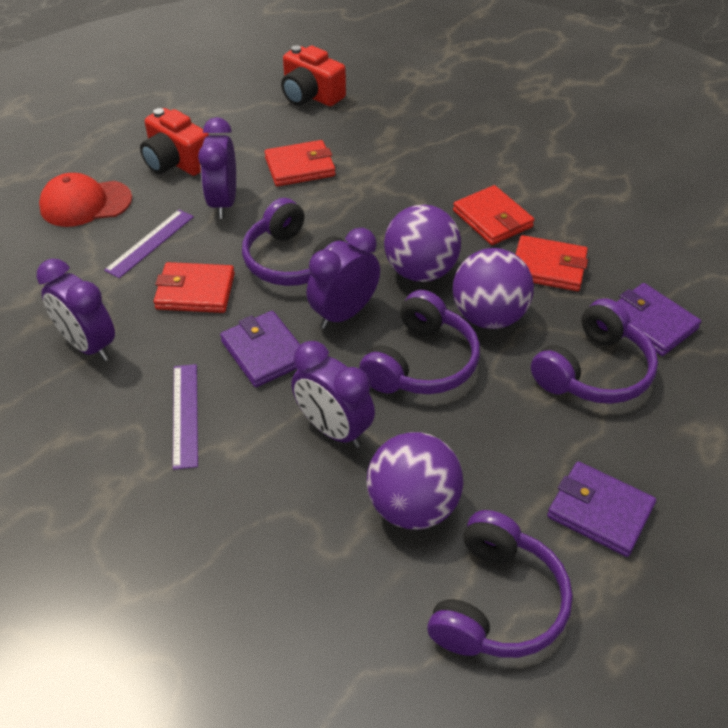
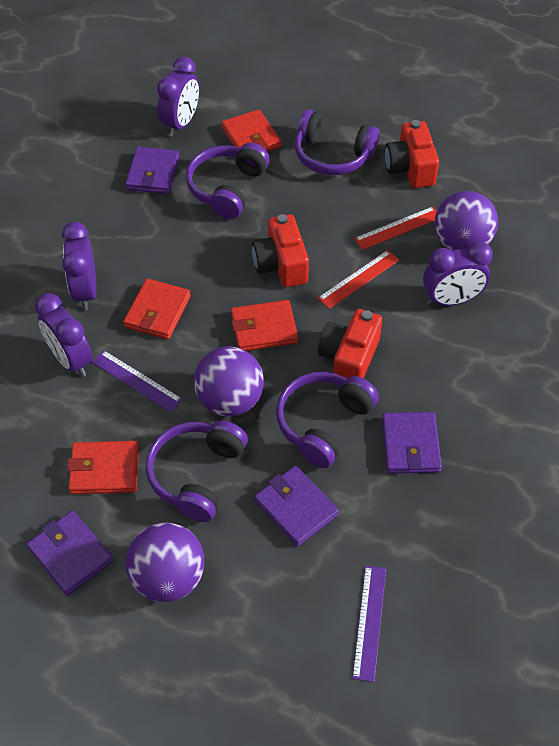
purple wallet: [220,311,300,387] [547,461,656,557] [617,283,701,356] = 3 -> [27,511,113,596] [125,147,179,194] [254,466,339,547] [382,412,442,474] = 4
red camera: [140,108,209,176] [281,45,346,106] = 2 -> [252,214,309,287] [318,309,382,378] [384,120,439,188] = 3
red cap: [39,173,132,227] = 1 -> none = 0
red ruler: none = 0 -> [318,250,399,309] [354,207,437,250] = 2

